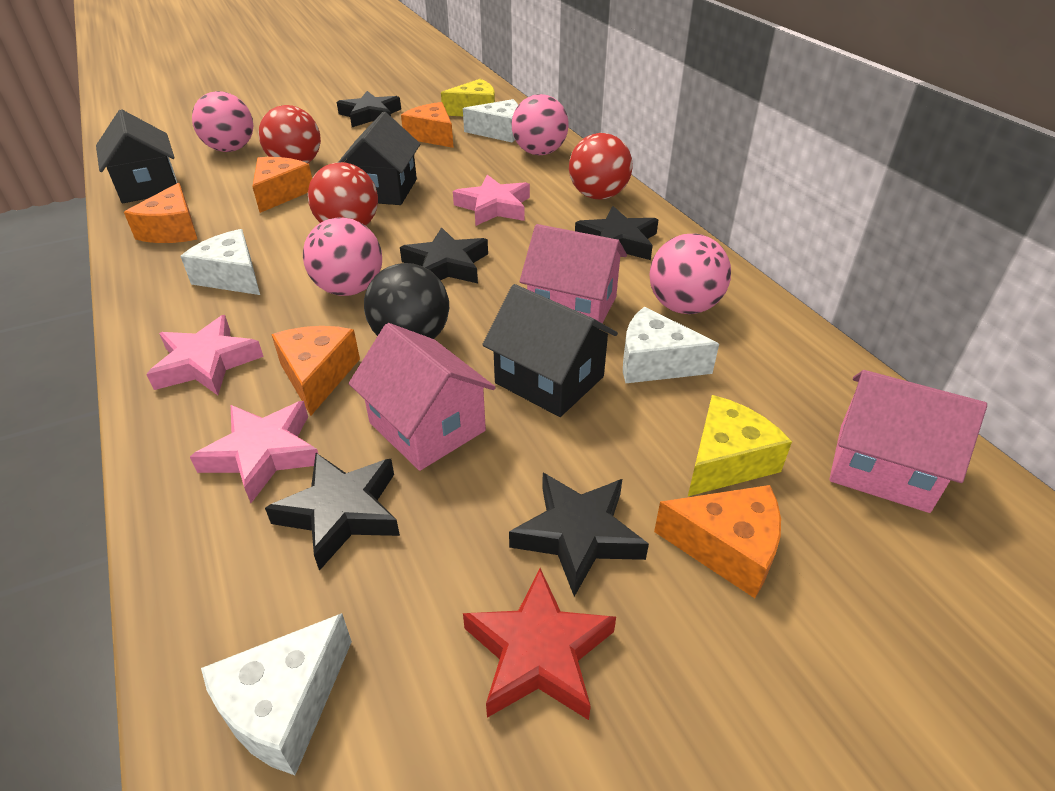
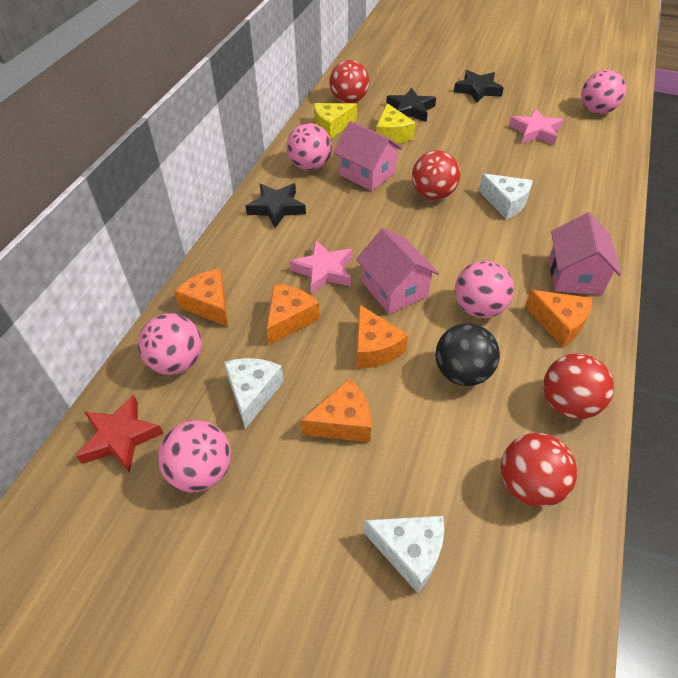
black house: [96,109,177,203] [338,112,420,205] [482,284,618,417] = 3 -> none = 0
black star: [265,453,400,571] [337,91,401,127] [400,227,488,283] [509,473,649,597] [575,206,659,260] = 5 -> [245,183,306,228] [386,87,436,122] [454,70,504,103] = 3
pink ball: [192,91,253,152] [303,217,382,296] [511,94,569,155] [649,233,731,314] = 4 -> [138,313,202,375] [158,420,231,493] [286,123,332,171] [455,261,514,318] [581,70,626,114] = 5
pink star: [146,315,264,395] [190,401,318,503] [453,175,530,226] = 3 -> [289,240,352,294] [509,108,563,145] = 2
red ball: [259,105,321,163] [308,162,378,226] [569,133,632,199] = 3 -> [329,60,369,103] [412,150,460,200] [501,433,577,507] [543,353,614,419] = 4
white cheese: [181,229,260,295] [201,613,352,775] [463,99,518,143] [623,307,719,383] = 4 -> [224,358,284,429] [364,516,444,593] [479,174,533,219] = 3

